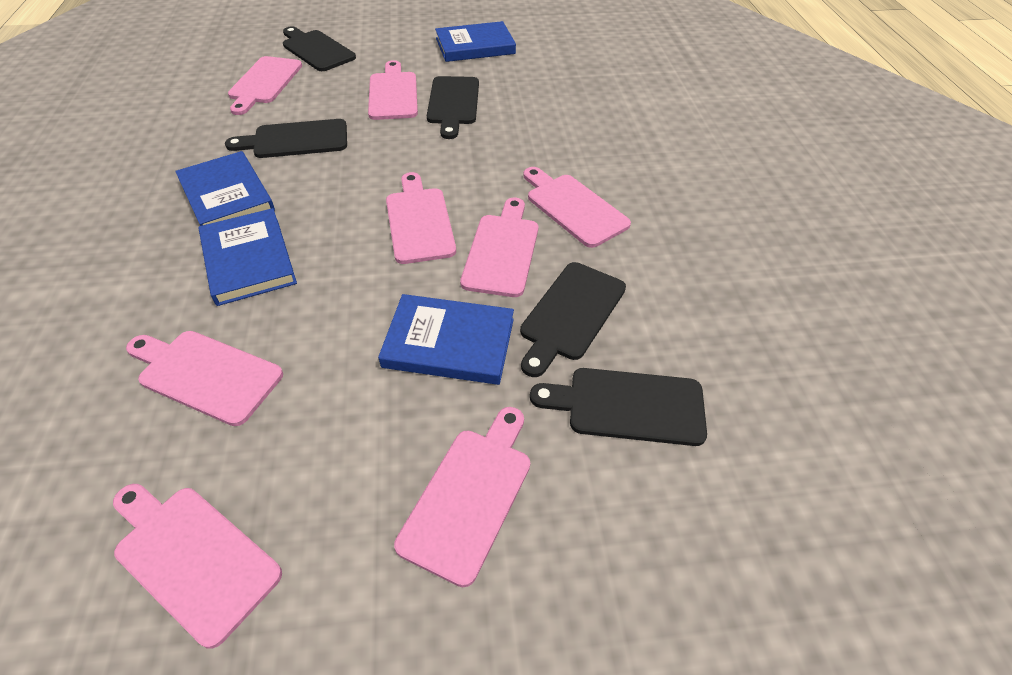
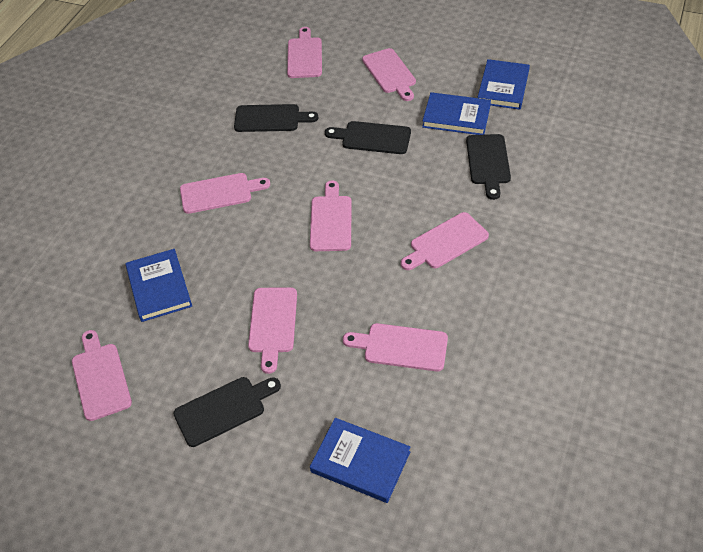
black cutting board: [225,119,347,158] [283,26,356,71] [427,76,479,139] [520,262,626,377] [530,368,707,446] = 5 -> [173,377,281,447] [234,104,318,132] [325,121,411,154] [466,134,511,200] = 4

